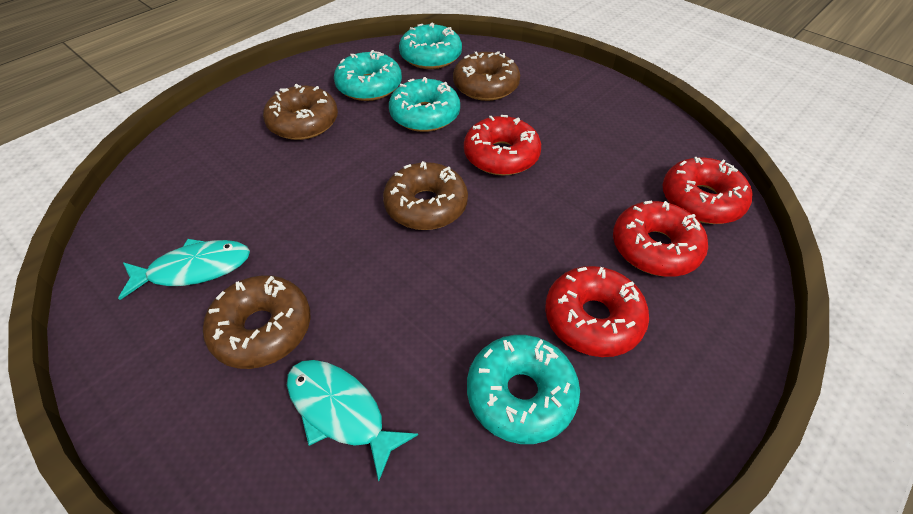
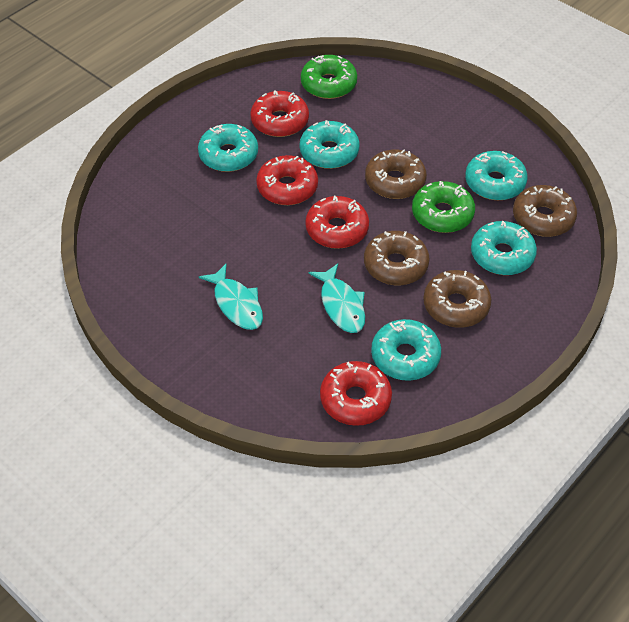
green donut: none = 0 -> [301,55,357,99] [412,181,475,233] = 2
turquoise donut: [334,50,402,101] [389,77,460,132] [399,22,462,69] [467,335,580,444] = 4 -> [198,124,258,172] [300,120,360,169] [371,319,441,381] [465,151,528,200] [471,221,537,275] = 5

